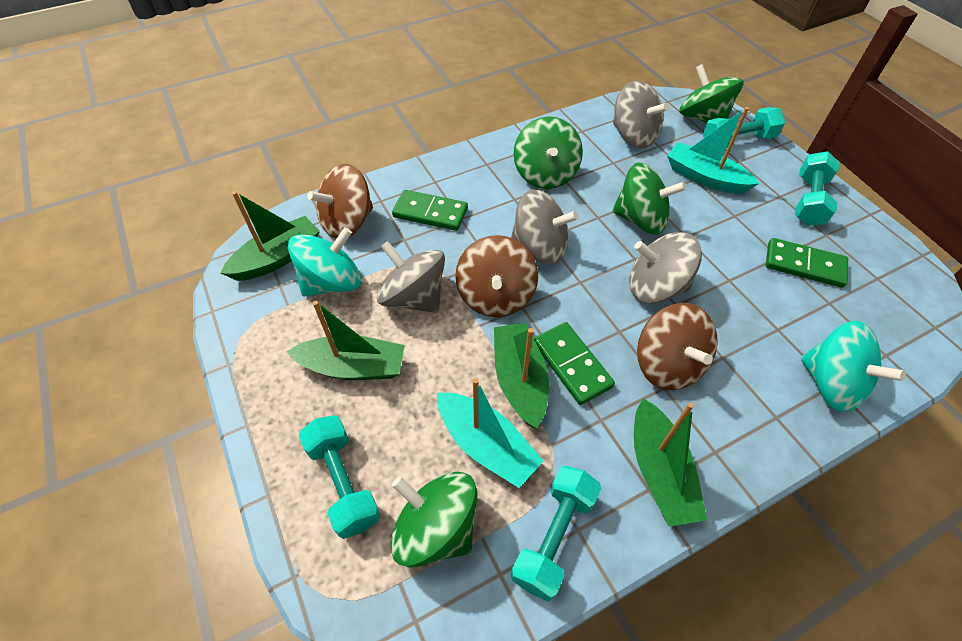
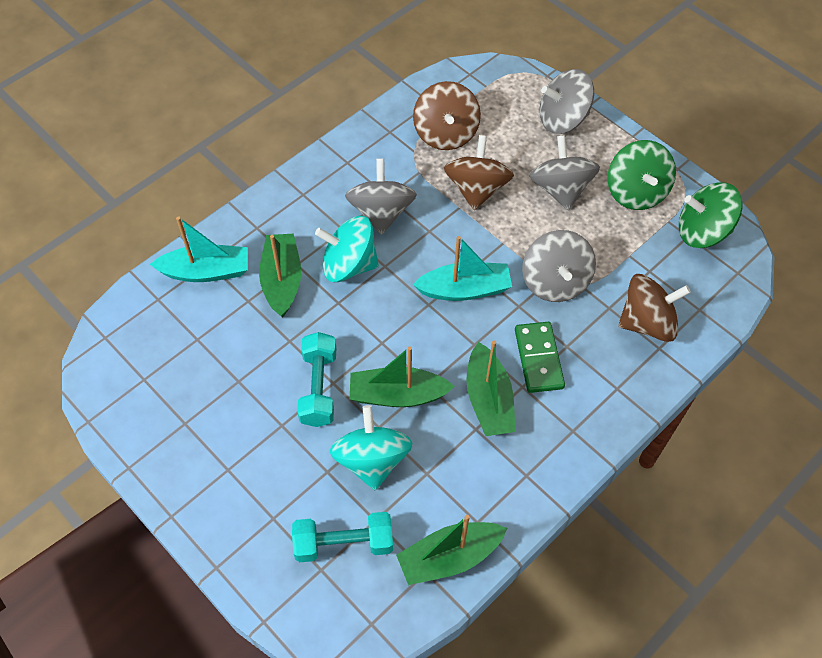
green domino: [392,190,468,231] [534,322,615,405] [766,238,848,288] = 3 -> [515,322,565,393] = 1
green spinning top: [390,472,477,568] [514,116,583,189] [612,163,686,235] [679,64,744,123] = 4 -> [608,140,676,210] [679,182,742,248] = 2
turquoise dumbbell: [299,415,381,539] [511,466,601,602] [703,107,785,149] [795,151,839,226] = 4 -> [292,512,393,562] [297,332,336,427] = 2

